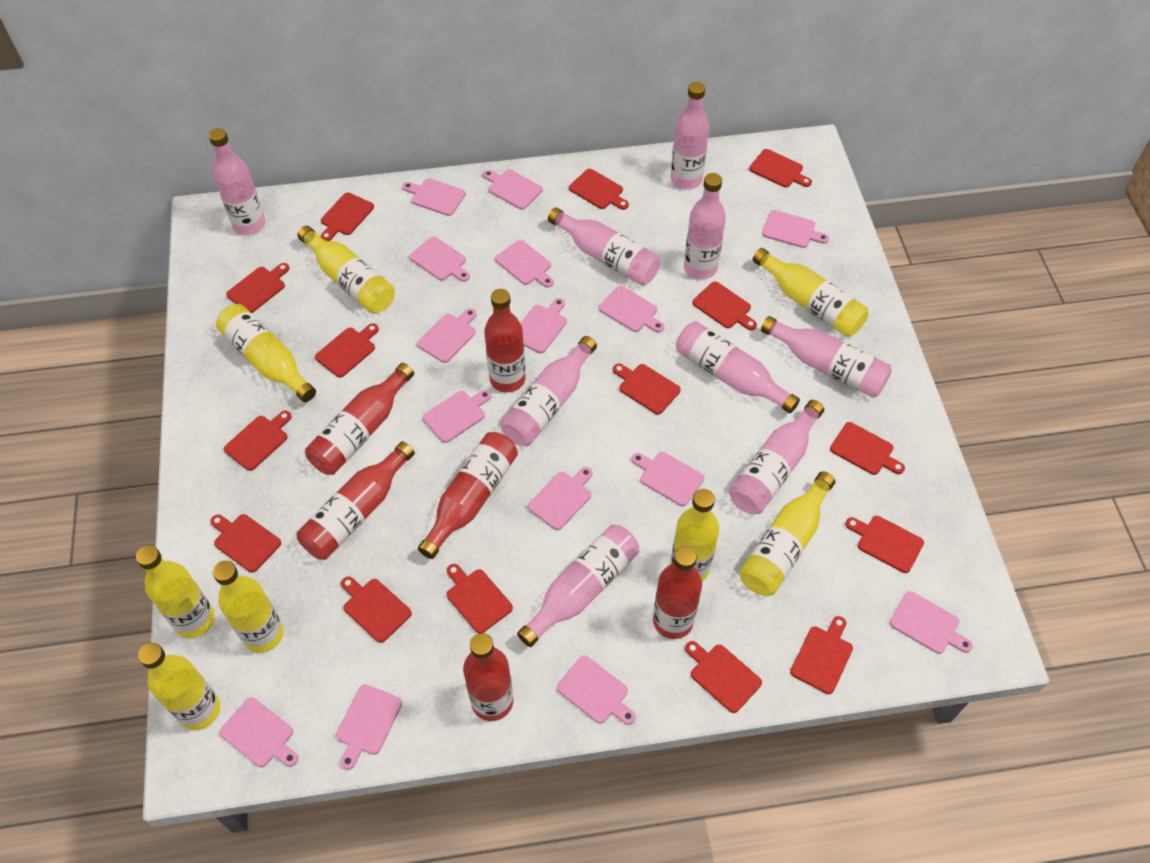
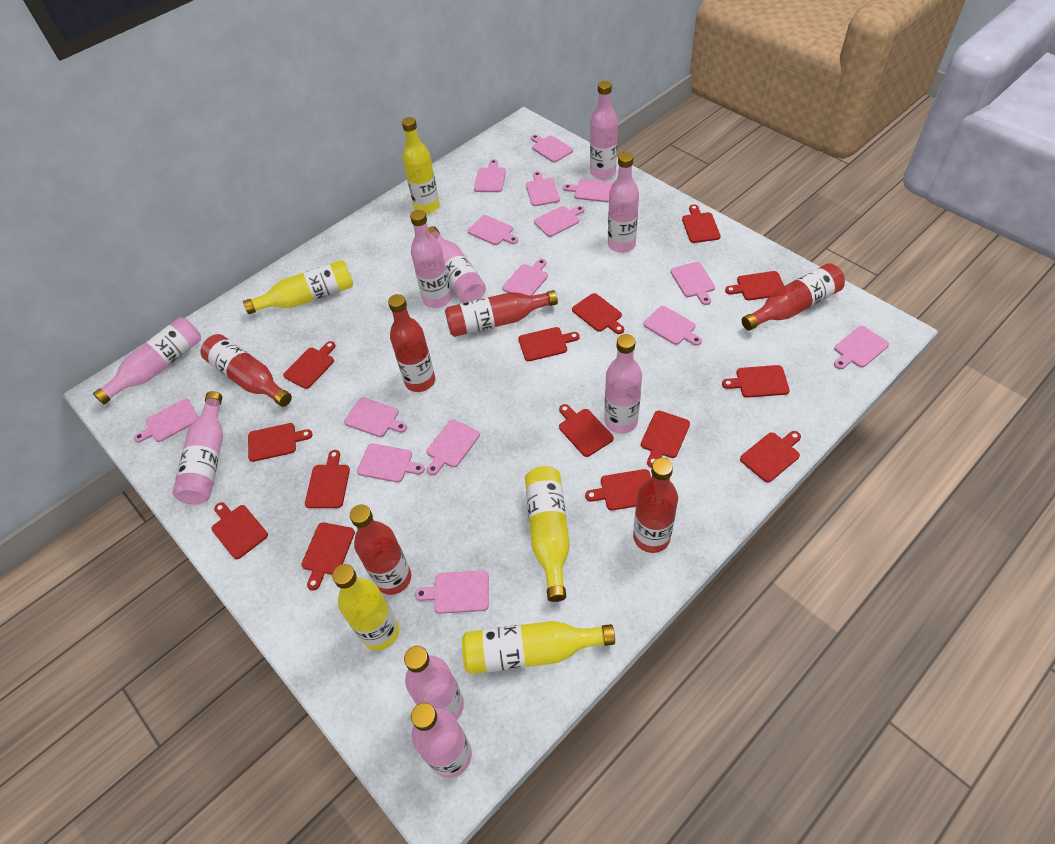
red cutting board: [210,514,281,573] [224,411,292,471] [226,263,289,313] [315,323,379,378] [321,192,374,241] [341,576,412,643] [447,564,513,633] [569,169,629,210] [613,364,681,415] [685,641,762,713] [692,282,757,330] [749,149,812,188] [790,616,853,694] [830,422,905,475] [845,516,924,573] = 15 -> [212,502,268,559] [248,423,313,462] [283,341,336,389] [301,522,355,590] [305,450,350,508] [519,327,580,361] [559,404,614,457] [572,293,624,334] [585,469,651,510] [641,411,690,468] [682,204,721,243] [722,365,790,398] [725,271,784,300] [740,431,801,483] = 14
yellow bottle: [136,545,215,638] [138,643,220,730] [213,561,284,653] [216,304,316,402] [297,226,395,314] [670,489,719,582] [739,471,835,596] [753,248,869,337] = 8 -> [243,260,353,314] [332,564,399,650] [402,117,440,214] [462,621,615,674] [525,466,570,602] = 5

